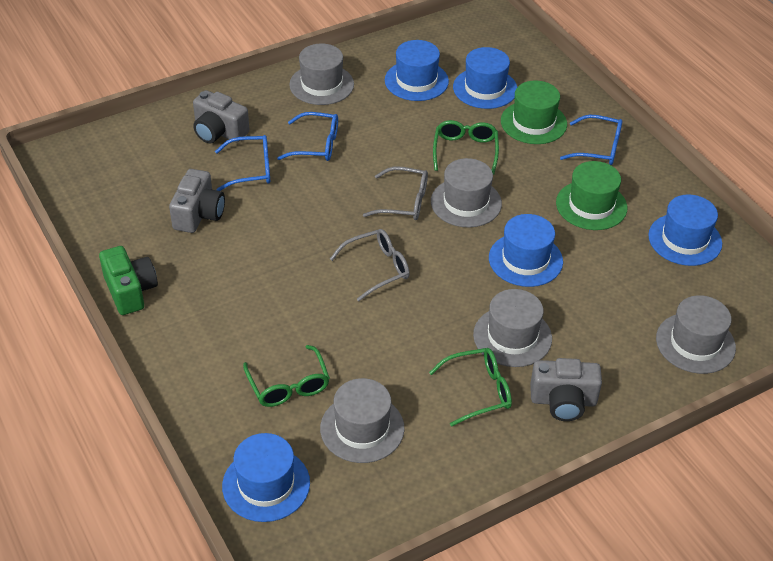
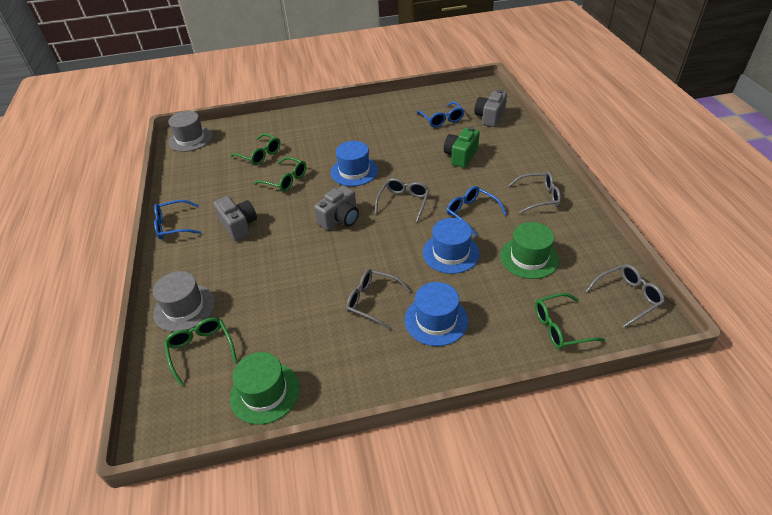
blue hat: [222,433,310,522] [385,40,449,101] [453,47,517,109] [489,214,563,287] [648,194,722,266] = 5 -> [331,141,378,186] [405,282,468,346] [423,218,480,274] = 3
green glasses: [243,345,330,407] [429,348,512,427] [433,120,499,175] = 3 -> [164,317,237,386] [230,133,280,165] [254,157,306,192] [535,293,605,349] = 4
grey glasses: [330,229,410,301] [363,167,428,220] = 2 -> [346,269,411,330] [375,178,429,222] [509,171,561,214] [586,264,665,328] = 4
grey hat: [289,43,354,105] [320,378,404,463] [431,158,502,228] [473,289,552,367] [656,295,736,374] = 5 -> [153,271,215,332] [168,111,213,152] = 2

